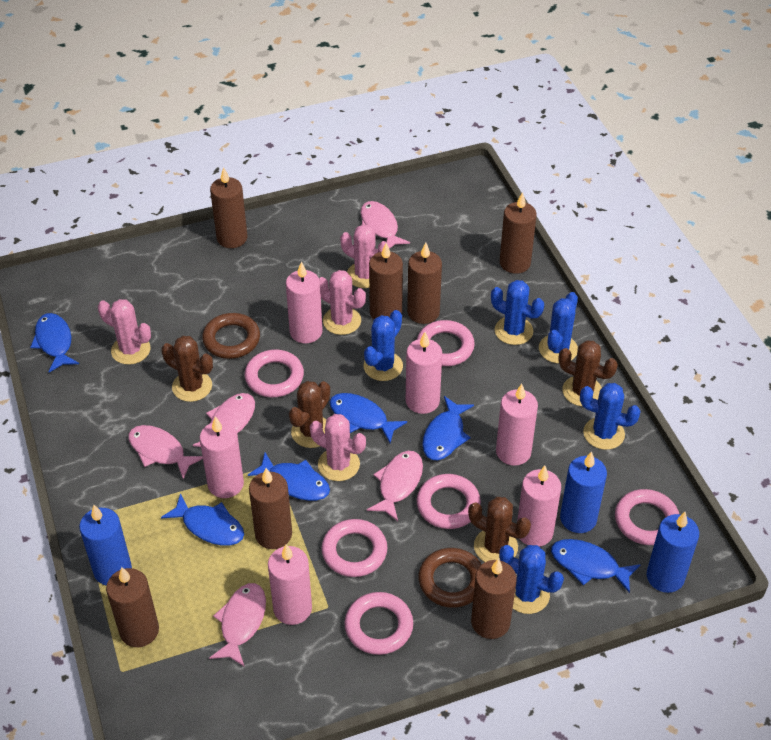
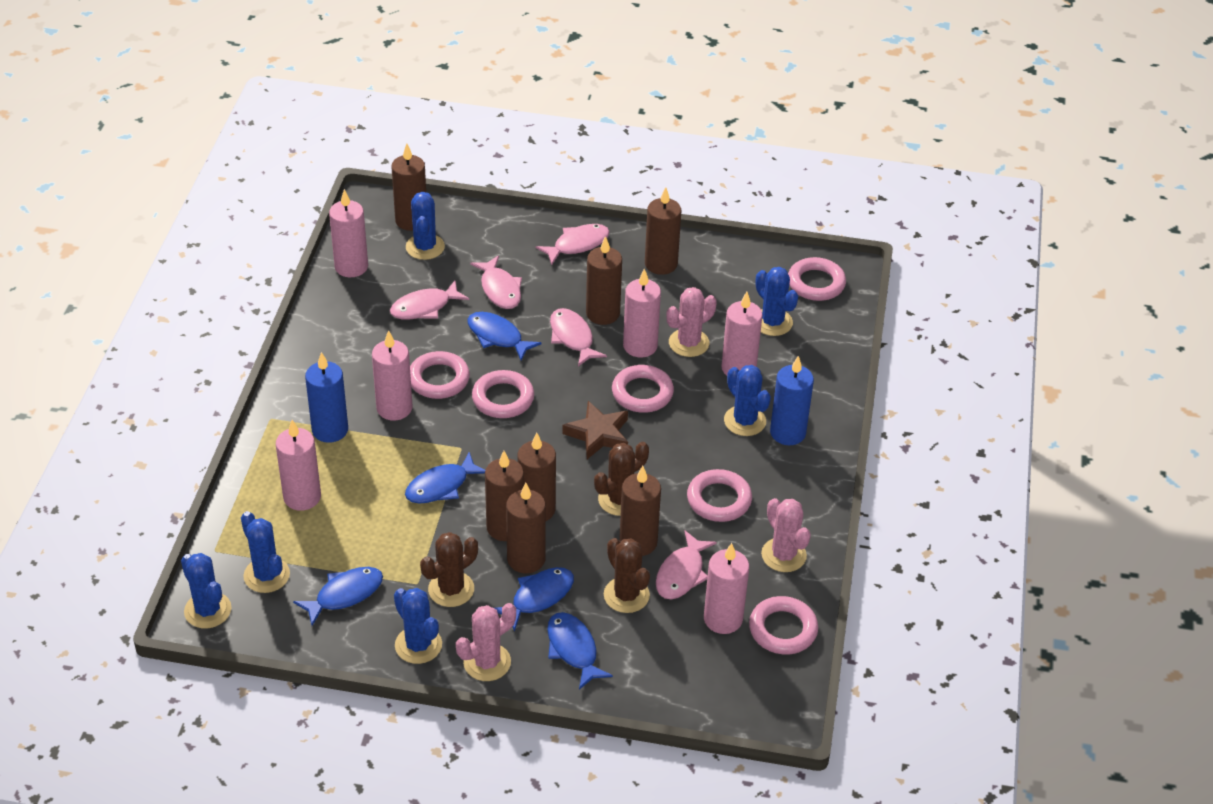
blue cactus: [363,310,403,381] [491,280,544,345] [499,545,564,614] [539,292,578,363] [580,383,641,450] = 5 -> [181,553,232,628] [241,511,290,593] [394,588,442,664] [406,192,445,260] [724,365,771,436] [755,267,798,336] = 6
blue candle: [79,505,132,586] [560,451,607,533] [647,512,699,593] = 3 -> [305,352,348,443] [770,356,814,445] = 2
blue fish: [30,313,79,373] [161,493,244,546] [248,452,330,501] [329,393,407,443] [422,396,474,460] [551,539,641,593] = 6 -> [293,567,383,626] [405,452,485,504] [468,312,542,361] [494,567,574,632] [547,612,613,690] = 5
brown cactus: [161,336,213,402] [289,381,330,448] [468,497,531,562] [558,340,618,406] = 4 -> [420,532,478,607] [594,442,649,516] [604,538,650,613] = 3
brown ring: [202,313,260,359] [418,548,482,608] = 2 -> none = 0
brown star: none = 0 -> [562,401,628,459] = 1
pink cactus: [98,299,151,365] [310,414,366,481] [319,270,366,335] [340,224,390,288] = 4 -> [456,603,516,681] [667,287,717,357] [761,498,811,572] = 3

